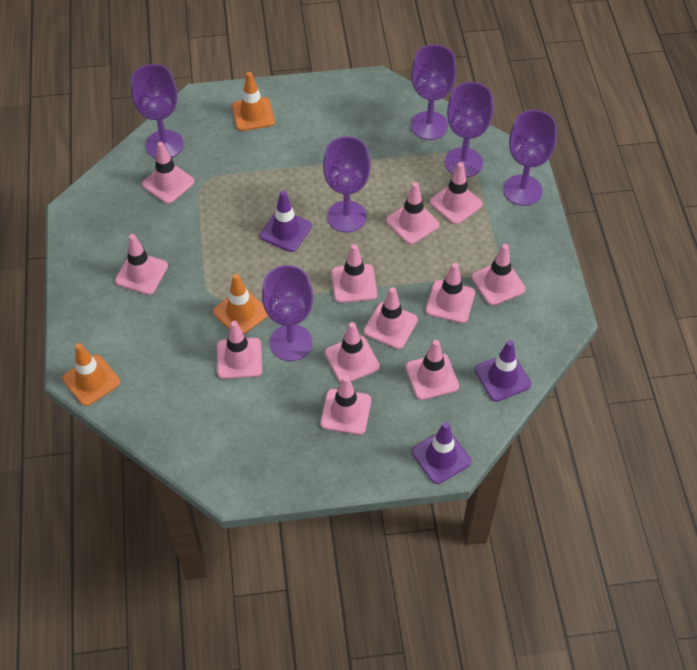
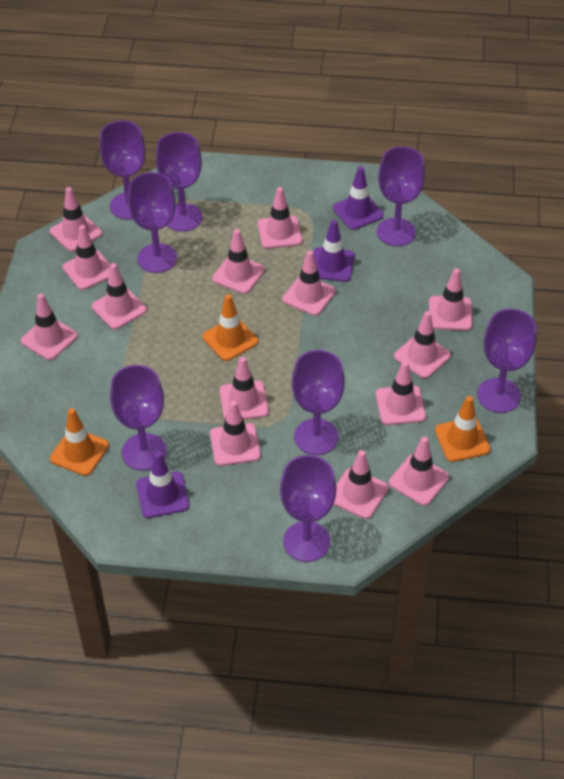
pink traffic cone: [115,234,168,295] [142,142,195,204] [217,321,262,379] [320,376,371,435] [325,322,380,383] [331,244,377,303] [364,287,418,349] [386,182,439,244] [406,340,459,400] [426,263,475,323] [430,162,483,224] [472,244,526,305] = 12 -> [21,294,78,360] [50,187,102,252] [63,225,110,290] [92,263,147,329] [210,401,261,466] [212,229,265,294] [220,357,269,420] [258,187,302,249] [282,250,336,316] [333,450,388,519] [376,361,426,425] [389,436,449,506] [394,311,451,378] [429,268,473,331] = 14
purple goblet: [131,64,184,158] [262,265,313,361] [323,136,370,233] [411,45,456,140] [445,82,493,177] [503,110,557,206] = 6 -> [99,120,146,220] [110,365,167,470] [128,172,177,273] [156,132,203,232] [280,455,336,562] [292,350,345,455] [377,146,425,246] [477,309,537,413] = 8

